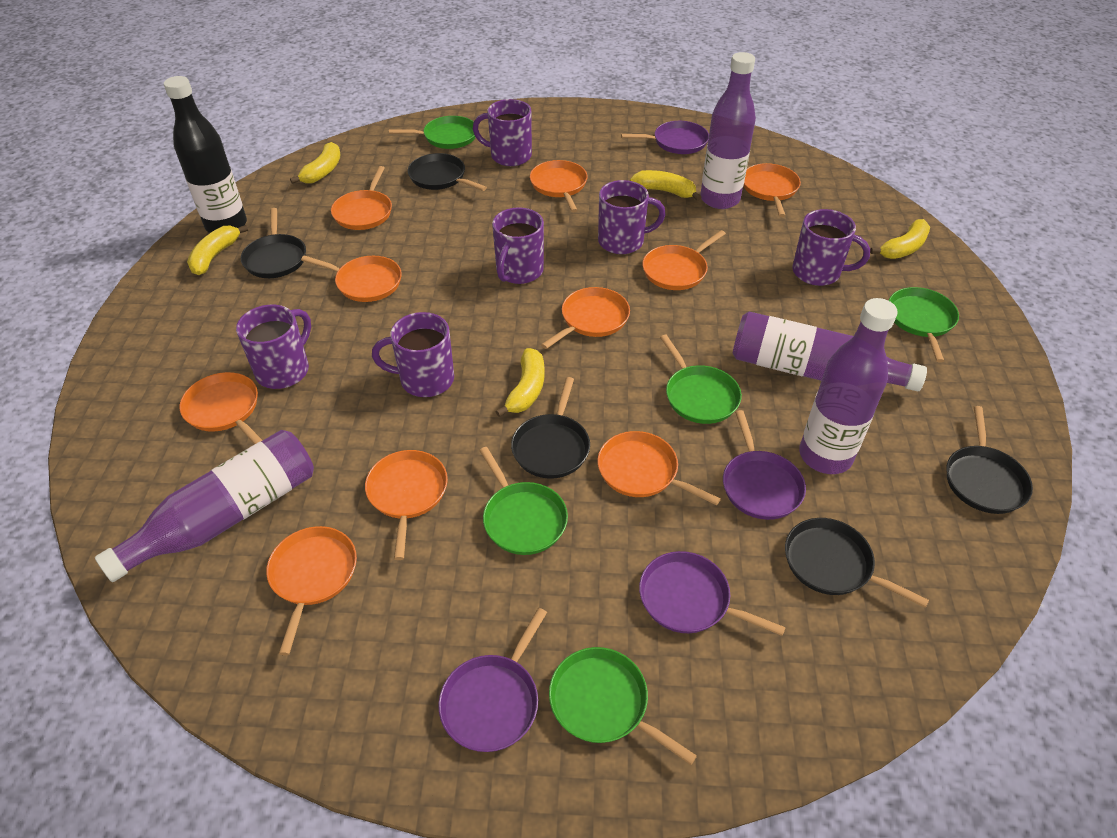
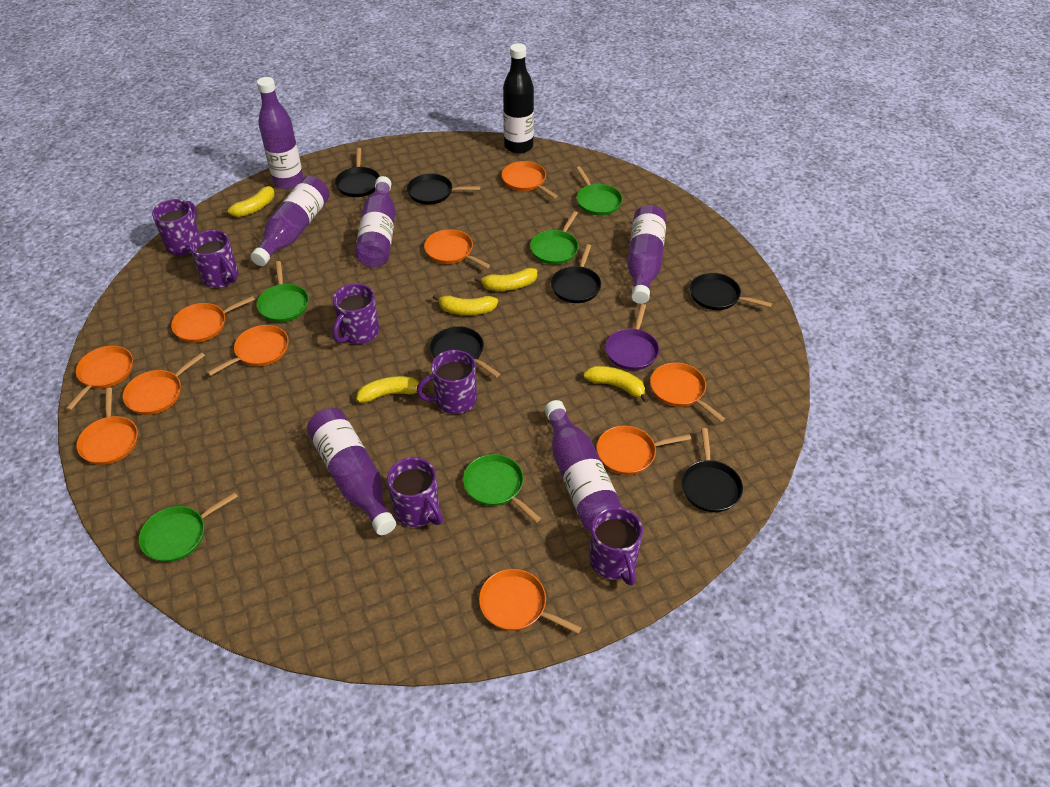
black pan: [241,208,306,278] [408,153,487,191] [511,377,590,479] [785,518,929,608] [946,406,1033,514] = 5 -> [335,148,380,197] [407,174,480,205] [430,326,500,377] [551,244,601,303] [681,428,743,512] [690,273,772,310] = 6
purple bottle: [95,430,314,582] [700,52,756,209] [732,311,927,392] [799,298,898,474] = 4 -> [250,176,330,266] [257,77,304,189] [307,408,396,535] [355,176,396,267] [544,400,623,531] [627,205,667,304] = 6
purple pan: [439,608,547,752] [621,121,709,154] [639,551,786,636] [723,410,806,520] = 4 -> [605,304,659,370] = 1

